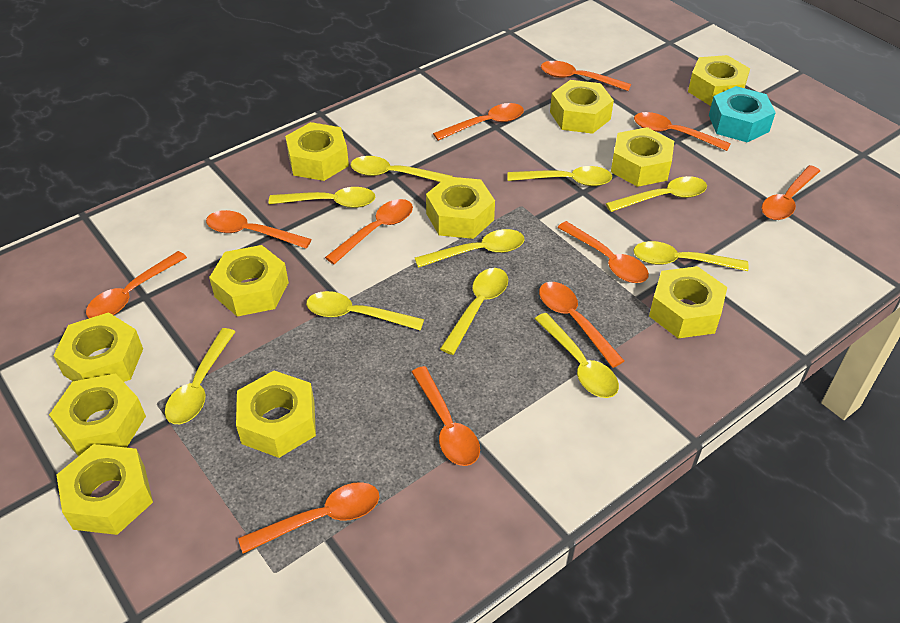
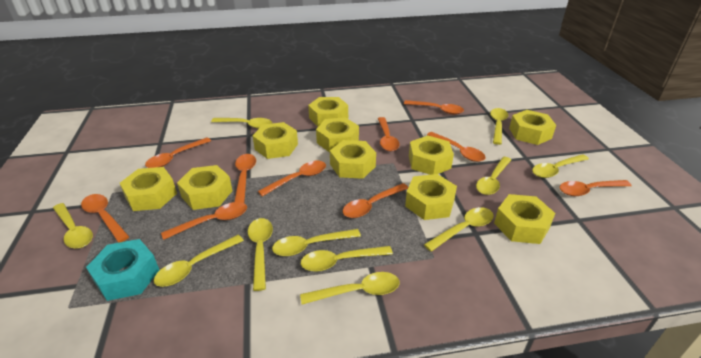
orange spoon: [86,251,187,318] [206,210,312,249] [238,482,379,554] [325,199,413,264] [412,366,480,466] [433,103,524,141] [539,282,624,368] [541,61,631,91] [558,221,649,283] [634,112,731,151] [762,165,820,220] = 11 -> [81,194,129,243] [145,137,211,168] [161,202,247,240] [234,154,256,203] [258,161,326,197] [343,183,408,218] [378,117,400,151] [404,100,464,114] [427,132,486,162] [560,180,632,196] = 10
yellow nut: [49,373,146,456] [53,312,143,382] [56,444,153,535] [209,245,289,317] [236,371,316,458] [285,122,349,181] [426,176,495,239] [550,80,614,134] [611,127,674,187] [649,266,727,338] [688,55,750,106] = 11 -> [120,167,177,211] [177,165,233,210] [253,122,298,159] [308,97,348,127] [316,117,359,153] [330,140,376,179] [405,174,457,220] [409,136,454,175] [494,194,555,244] [509,110,556,145] = 10
yellow spoon: [165,328,235,424] [269,187,375,208] [306,291,424,331] [351,156,453,182] [415,229,525,268] [440,268,508,355] [507,166,612,186] [535,313,619,398] [606,176,707,212] [633,241,749,271] = 10 -> [53,203,93,249] [154,235,244,287] [211,118,272,129] [248,218,273,291] [272,229,361,256] [300,272,400,304] [301,246,393,272] [424,207,494,252] [476,157,511,195] [490,108,508,145] [532,154,589,178] = 11

